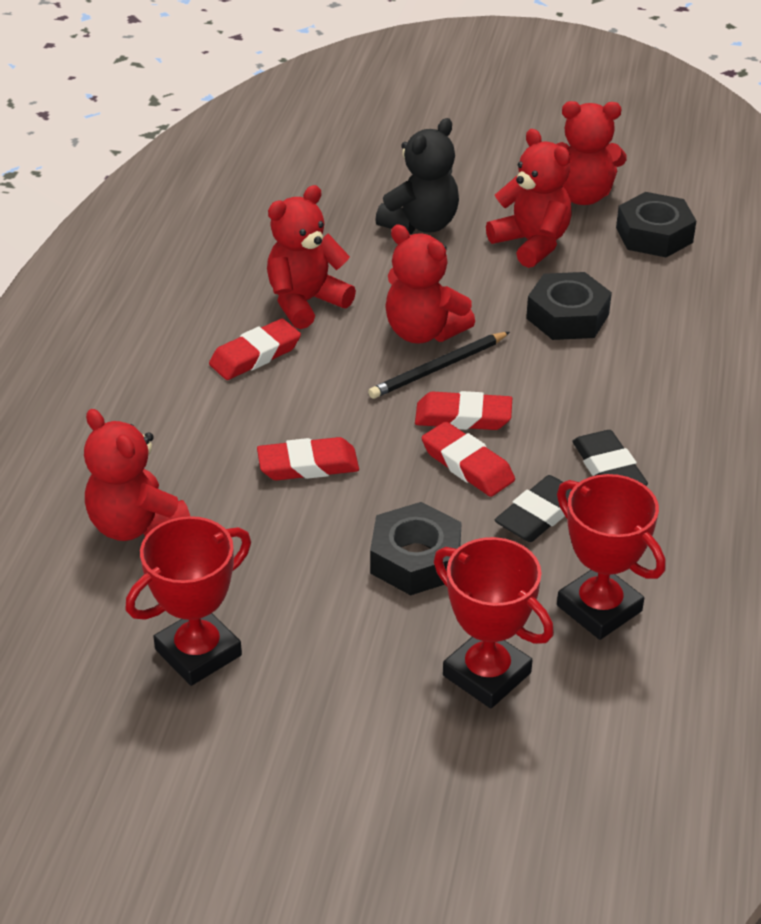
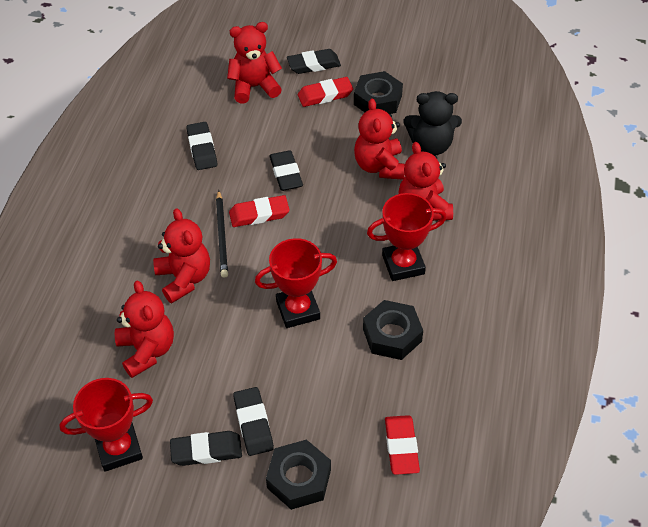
black eraser: [495,475,572,542] [572,430,648,486] = 2 -> [170,431,242,466] [186,122,217,170] [233,387,274,456] [269,150,303,191] [287,49,341,74] = 5
red eraser: [209,319,301,380] [257,437,359,480] [415,391,512,430] [422,421,515,497] = 4 -> [229,195,290,227] [298,77,353,107] [385,415,420,475] = 3

